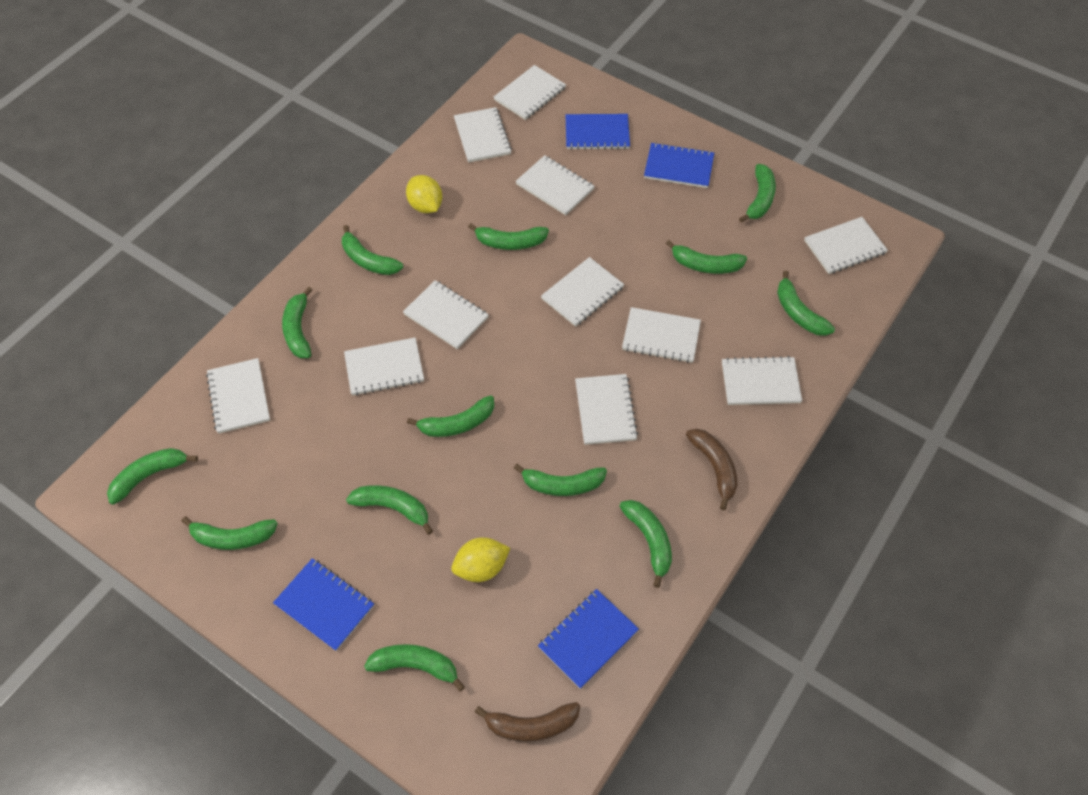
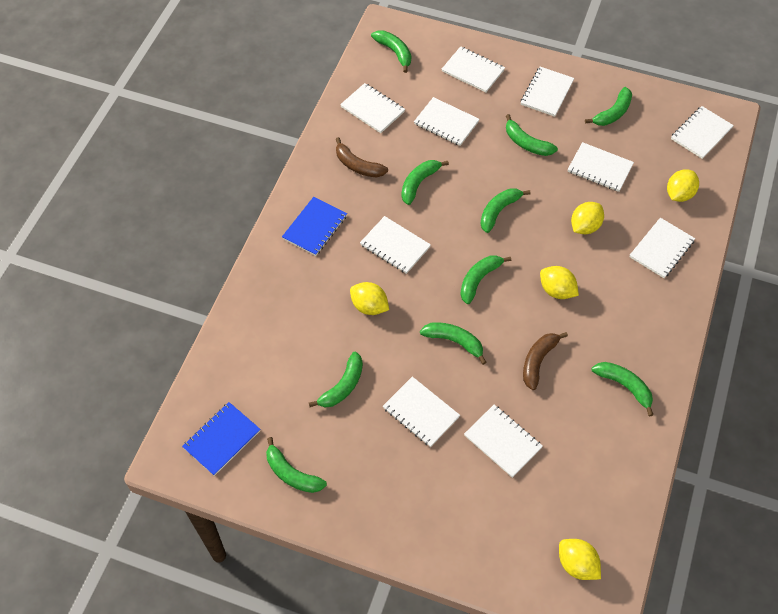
blue notebook: [273,558,374,651] [538,589,639,689] [566,114,630,150] [644,142,714,188] = 4 -> [182,402,261,476] [282,197,347,256] = 2
green banana: [107,448,198,505] [182,517,278,550] [282,287,312,358] [342,225,403,275] [346,485,433,535] [364,644,465,692] [407,395,494,437] [468,223,549,250] [514,464,607,496] [619,500,672,588] [666,240,747,274] [739,164,776,223] [777,271,835,336] = 13 -> [266,437,327,493] [309,352,363,407] [371,30,411,73] [402,160,449,205] [420,322,487,365] [460,255,511,304] [480,188,531,233] [506,114,558,156] [585,87,632,126] [592,362,653,416] = 10
white notebook: [206,358,270,434] [344,337,424,396] [403,280,489,349] [454,107,512,163] [494,65,566,120] [516,155,595,215] [541,257,624,327] [575,374,638,445] [622,307,701,363] [722,356,802,405] [804,217,888,274] = 11 -> [340,83,405,133] [360,216,431,274] [383,377,460,447] [414,97,479,146] [442,46,505,92] [464,405,543,478] [520,67,574,117] [568,142,634,192] [630,218,695,278] [671,106,734,159] = 10
yellow lemon: [406,175,442,213] [451,537,510,582] = 2 -> [350,282,389,315] [540,266,579,299] [559,539,601,580] [571,202,604,234] [667,169,699,202] = 5

